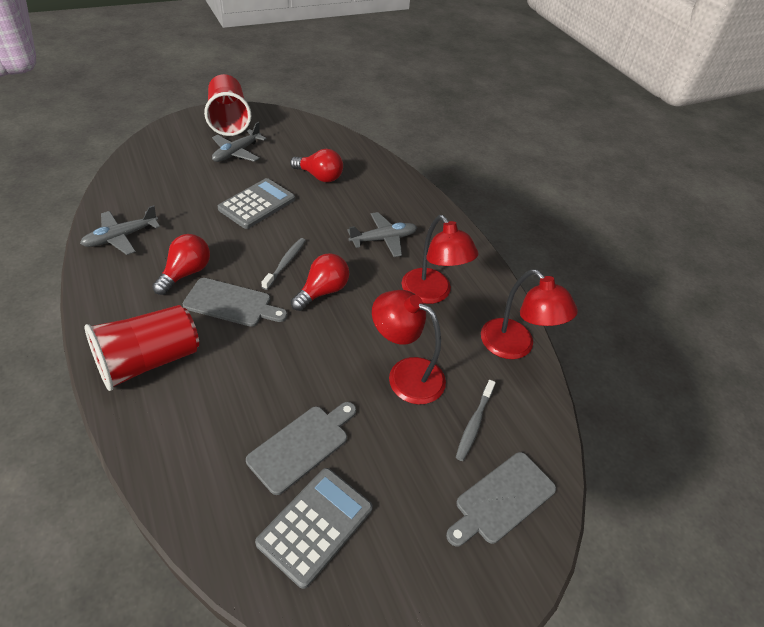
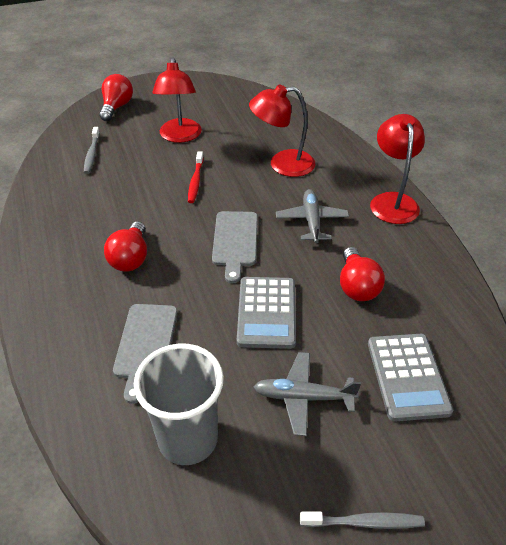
grey cup: none = 0 -> [134,344,224,465] = 1
grey cutting board: [182,278,288,327] [246,402,356,495] [446,452,556,547] = 3 -> [113,304,178,404] [212,211,258,283] = 2
grey plane: [80,205,160,255] [212,122,267,162] [347,212,417,257] = 3 -> [254,352,361,436] [276,189,349,243] = 2
red cup: [84,305,199,391] [204,74,251,136] = 2 -> none = 0
red toothbrush: none = 0 -> [188,151,203,203] = 1

